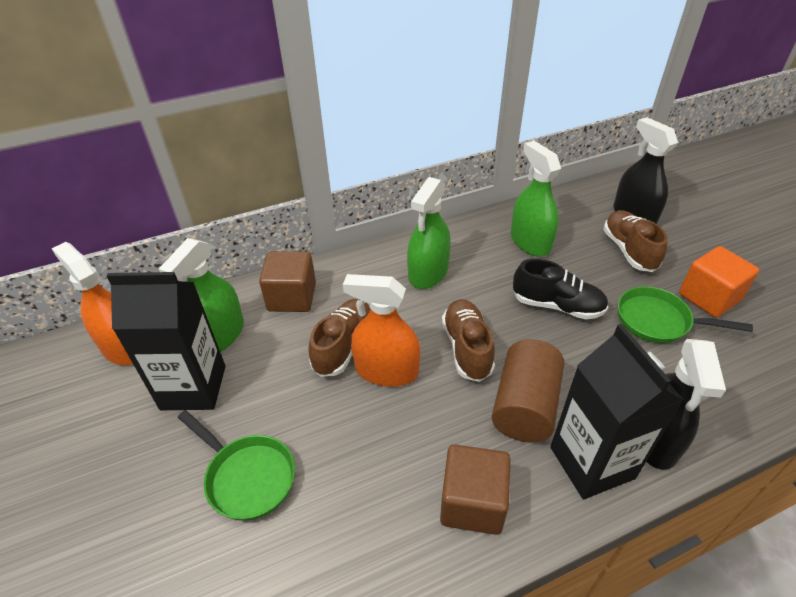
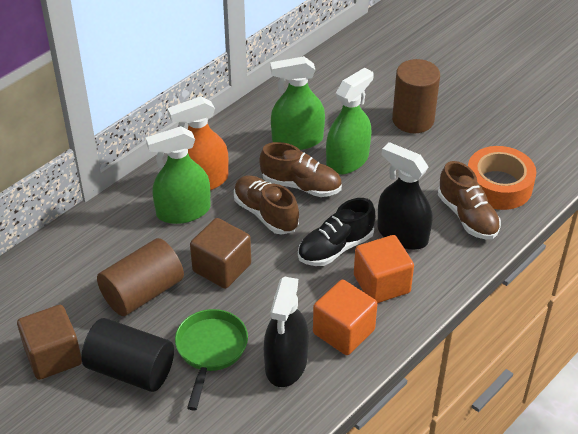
black carton: [106,272,225,410] [550,324,683,499] = 2 -> none = 0
black cylinder: none = 0 -> [82,318,174,392] = 1
brown cylinder: [492,339,564,442] = 1 -> [97,238,184,316] [392,59,440,133] = 2
green pan: [178,410,295,521] [618,286,753,343] = 2 -> [175,309,248,411] = 1
orange cube: [679,246,759,318] = 1 -> [313,280,377,355] [354,235,414,303] = 2
orange spray bottle: [51,242,133,365] [343,274,420,387] = 2 -> [167,96,229,190] = 1
orange tape: none = 0 -> [468,146,536,210] = 1

